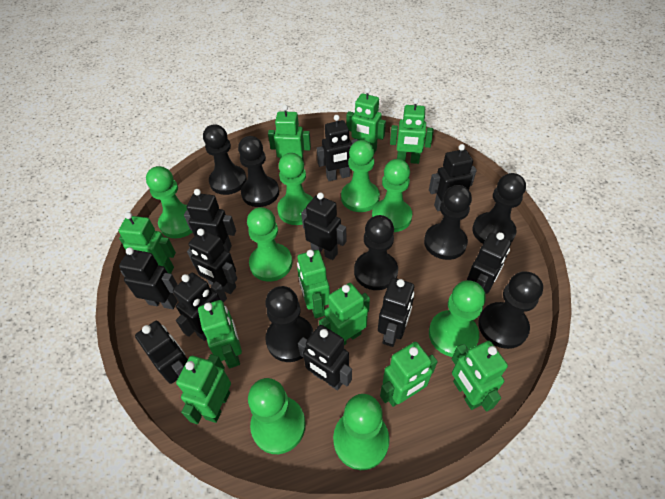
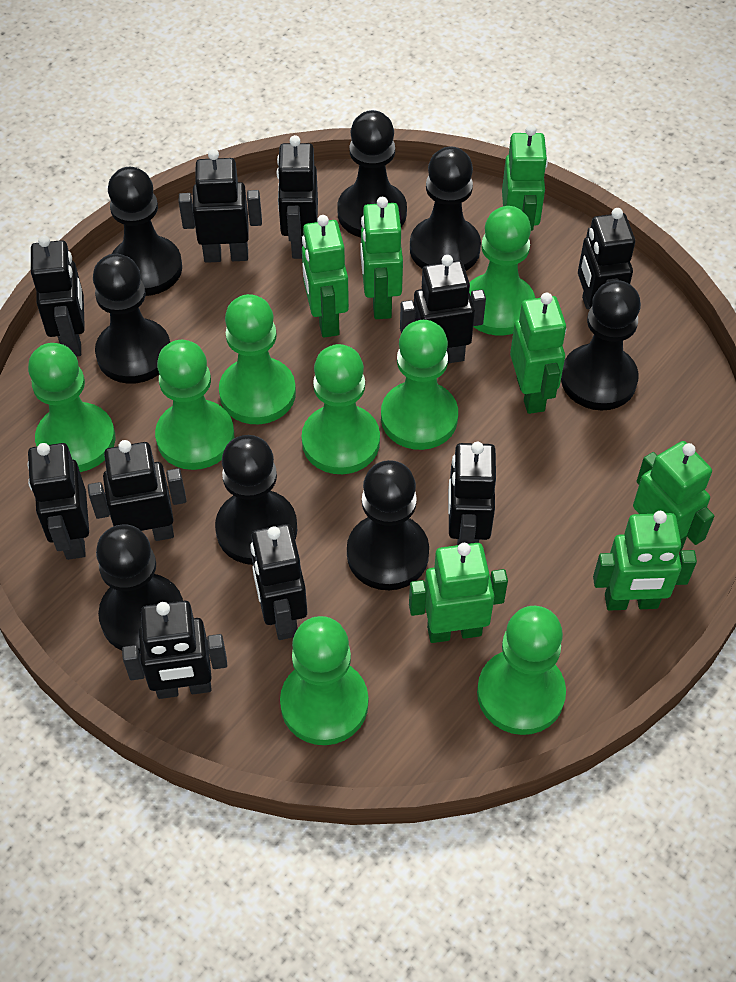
black pawn: [203,124,247,195] [238,136,279,207] [265,286,313,362] [354,215,398,290] [424,185,472,260] [473,173,526,244] [478,271,543,349] = 7 -> [93,254,170,384] [96,524,183,653] [108,167,182,296] [215,435,297,565] [337,110,407,238] [347,460,429,590] [410,147,481,271] [561,280,641,411] = 8
black robot: [119,247,178,309] [135,321,188,384] [173,273,227,341] [184,189,236,252] [187,228,237,294] [298,325,352,391] [301,192,346,260] [317,115,358,181] [378,278,414,347] [429,144,477,211] [467,232,511,294] = 11 -> [27,443,89,560] [31,235,85,357] [88,440,187,541] [122,600,227,699] [179,149,262,263] [250,524,307,640] [276,135,318,259] [400,255,486,363] [448,442,496,545] [578,208,635,309] = 10
green robot: [118,212,176,274] [176,354,231,424] [198,300,242,368] [268,105,311,162] [297,250,330,318] [319,283,370,345] [346,87,386,153] [380,342,438,407] [390,98,434,164] [452,341,508,412] = 10 -> [302,215,349,338] [360,197,403,319] [409,543,508,643] [502,125,548,231] [510,293,566,414] [593,511,697,611] [633,441,714,552] = 7

